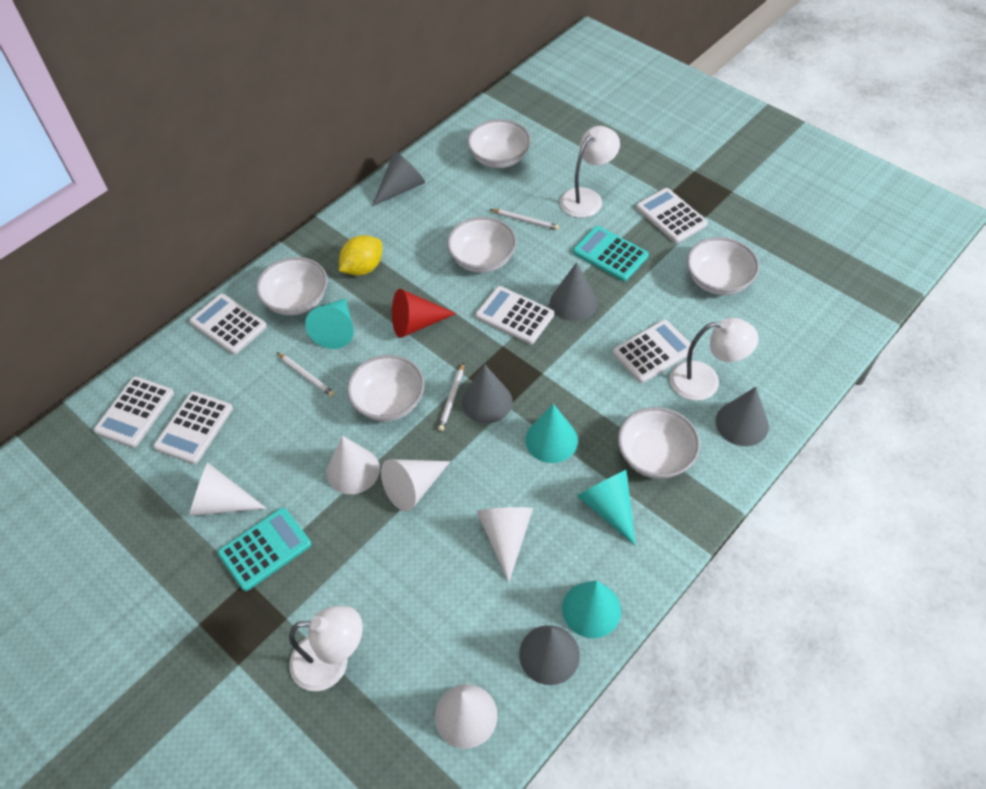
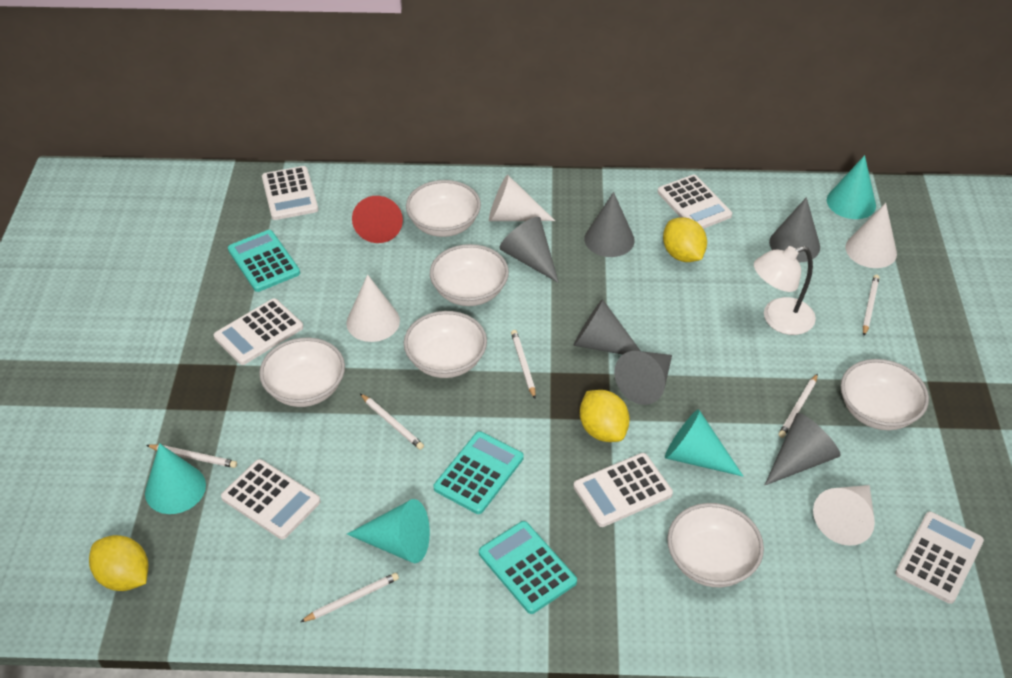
grey cone: [372,151,425,206] [462,365,513,424] [519,625,580,685] [550,262,598,321] [716,387,769,446] = 5 -> [499,217,559,283] [573,299,640,355] [585,192,635,257] [614,351,672,405] [765,413,840,485] [769,197,820,262] = 6
turquoise calculator: [218,508,311,591] [573,226,649,281] = 2 -> [228,230,300,292] [434,431,524,514] [479,521,577,614] = 3
white cone: [189,463,267,516] [327,436,380,494] [381,459,451,511] [435,684,498,749] [477,507,533,583] = 5 -> [346,275,400,342] [489,175,555,221] [813,485,875,546] [846,203,897,268] = 4
white lamp: [289,606,363,691] [560,126,620,218] [670,318,759,401] = 3 -> [754,246,816,335] = 1
white pencil: [277,352,335,397] [438,362,464,431] [490,209,559,230] = 3 -> [146,444,237,468] [300,573,399,622] [360,394,424,450] [511,330,536,399] [778,373,818,438] [863,275,880,336] = 6
yellow lemon: [339,235,382,276] = 1 -> [89,535,148,591] [580,390,630,442] [663,217,707,262] = 3

